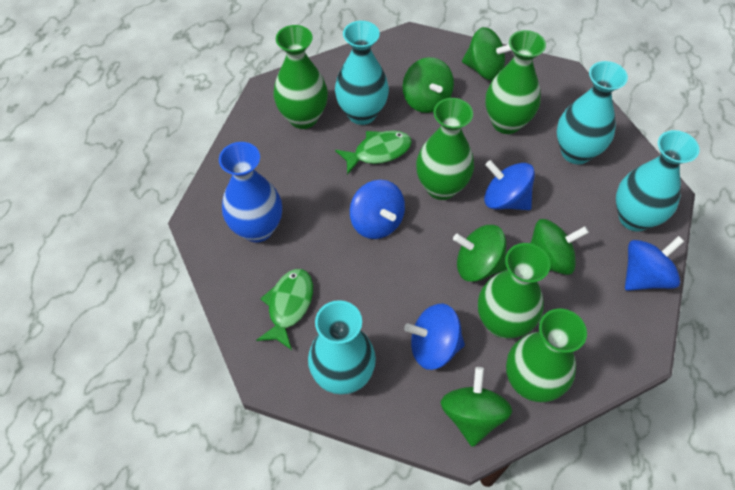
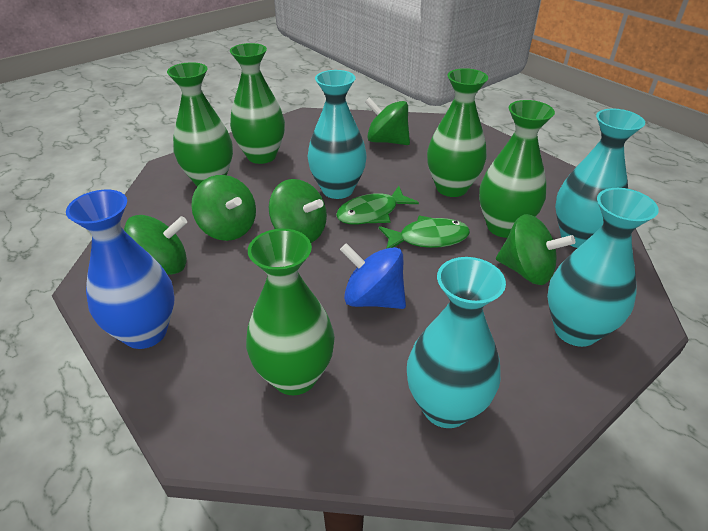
blue spinning top: [350,180,405,239] [404,304,465,370] [484,160,535,210] [625,236,684,291] = 4 -> [340,243,406,309] = 1

